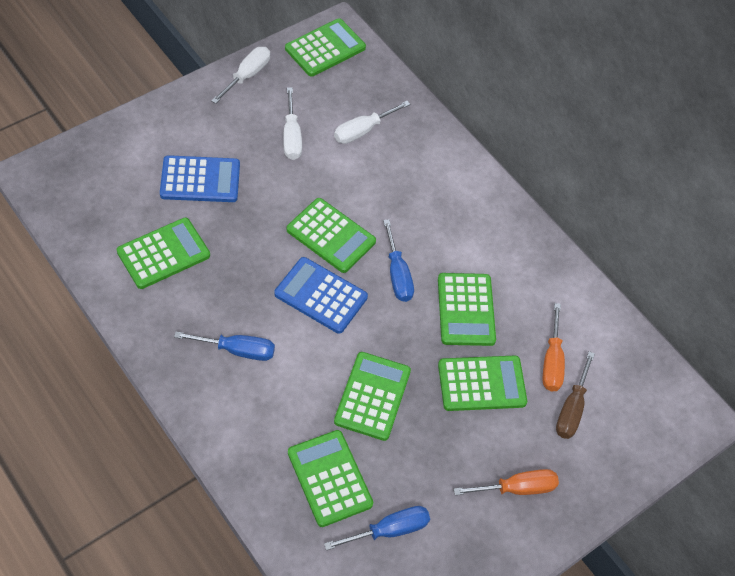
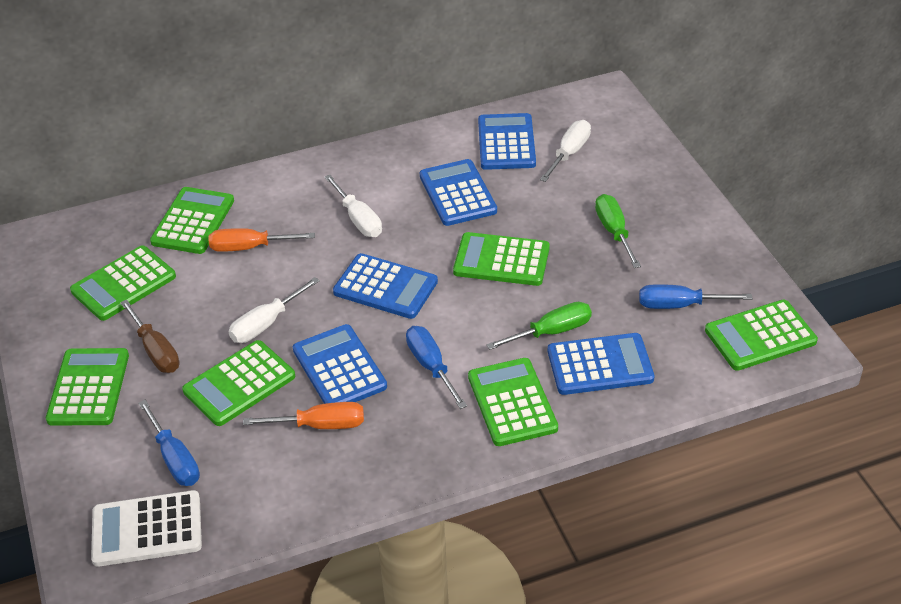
blue calculator: [160,155,240,202] [274,257,368,334] = 2 -> [293,324,387,404] [333,253,438,319] [420,159,497,226] [478,113,536,170] [548,333,655,395] = 5
green screwdriver: none = 0 -> [486,302,592,350] [595,194,641,268] = 2
white calculator: none = 0 -> [91,490,202,567] = 1

